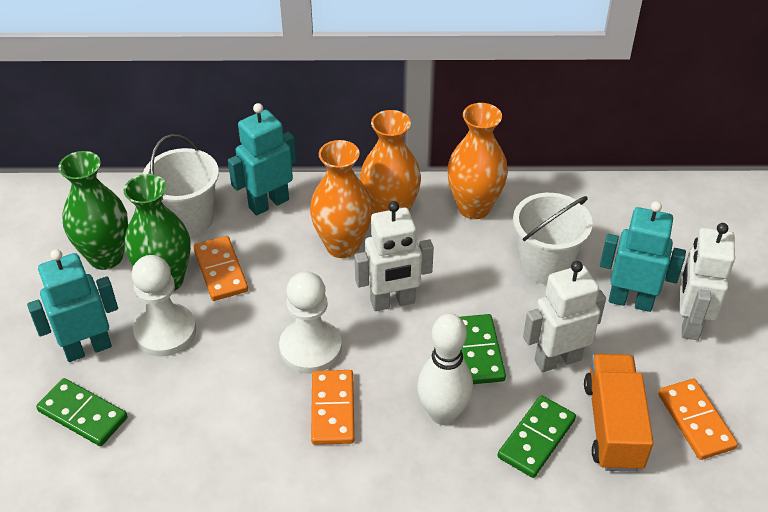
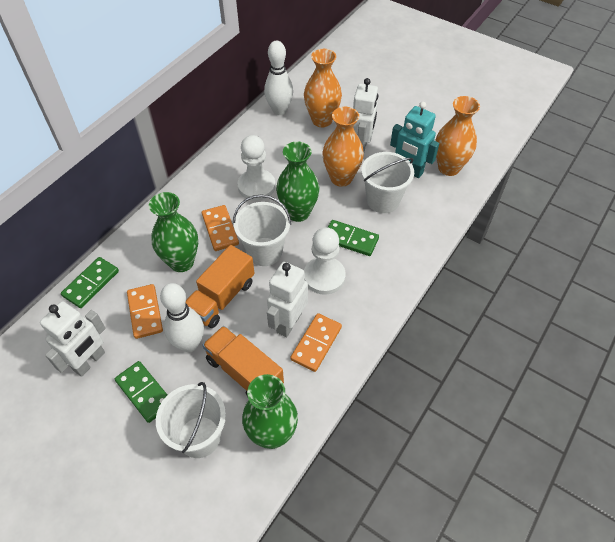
green vase: [58,151,128,270] [123,174,191,291] = 2 -> [149,192,198,272] [242,374,298,449] [276,141,320,222] = 3
orange truck: [584,354,654,472] = 1 -> [186,245,255,328] [203,326,284,397] = 2
turquoise robot: [27,249,118,362] [228,103,296,216] [600,201,686,312] = 3 -> [390,102,439,178] = 1
white bowling pin: [417,313,473,425] = 1 -> [160,283,204,352] [264,41,293,115] = 2
white bucket: [143,134,219,236] [513,193,593,284] = 2 -> [156,382,226,458] [233,195,291,266] [361,152,414,213] = 3

